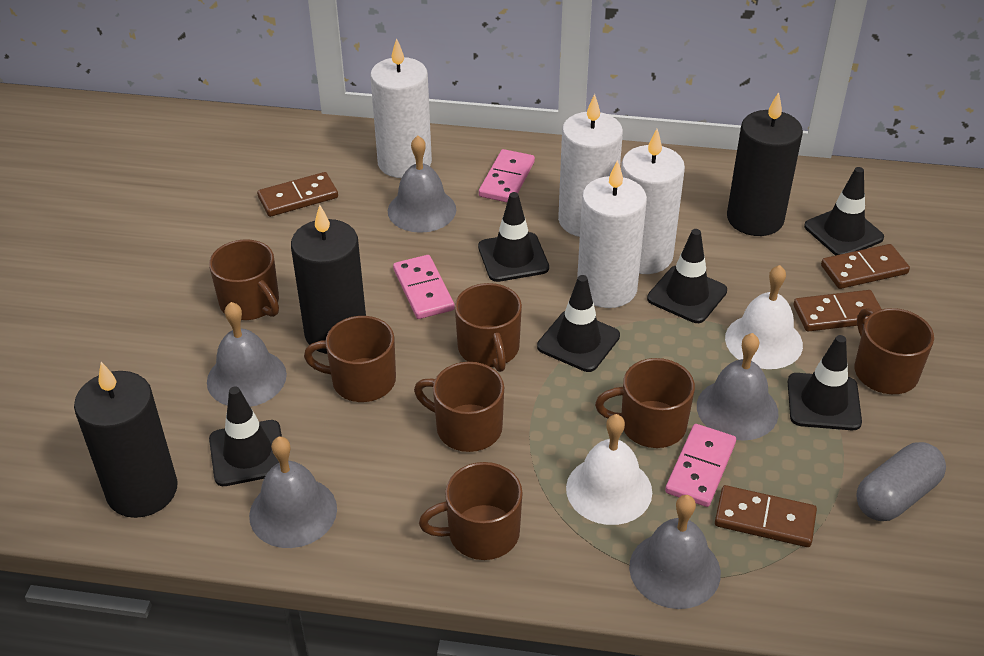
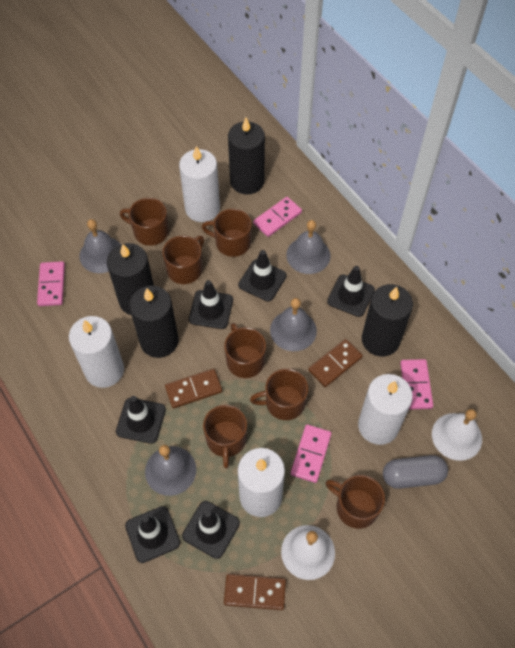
black candle: [74,362,178,518] [291,204,366,354] [727,92,803,236] = 3 -> [107,243,154,315] [129,286,179,358] [228,118,265,195] [362,284,413,356] = 4
brown domino: [257,172,338,217] [715,485,817,547] [794,290,881,332] [821,244,910,289] = 4 -> [165,369,222,408] [224,574,286,610] [308,339,363,387] = 3
grey bell: [207,302,287,407] [249,437,337,548] [388,136,456,233] [629,495,721,609] [697,333,778,441] = 5 -> [79,219,121,273] [145,445,196,496] [270,298,317,351] [286,220,330,274] = 4
pink domino: [393,255,455,319] [479,149,535,202] [665,424,736,507] = 3 -> [37,261,65,306] [253,197,302,237] [291,425,331,483] [400,359,433,409] = 4

